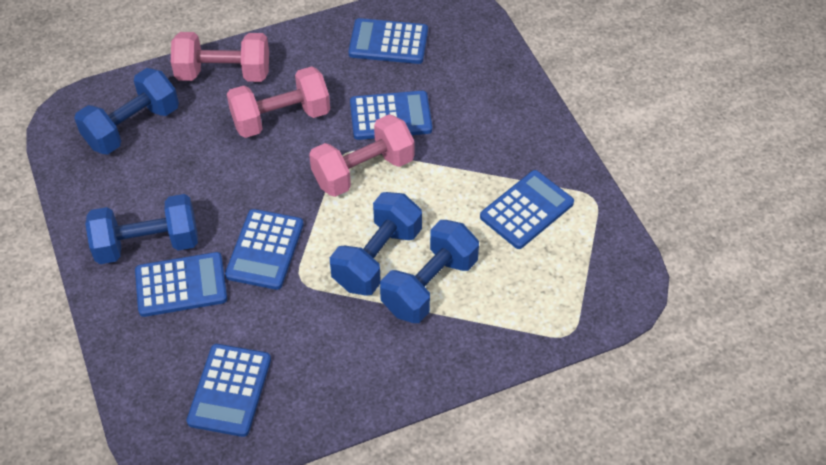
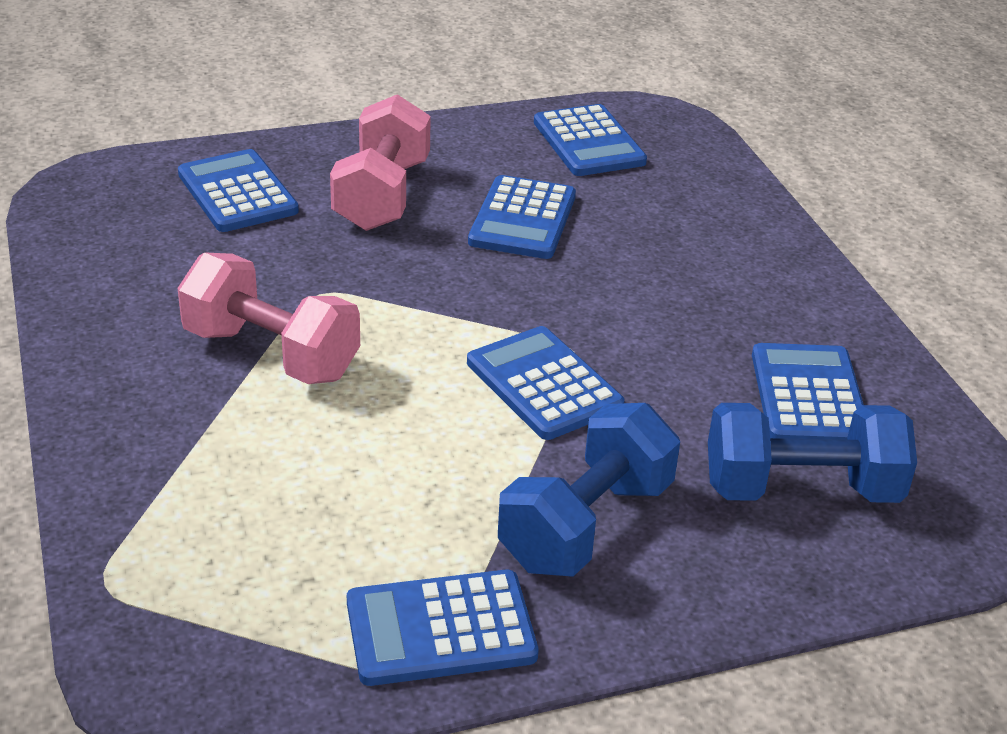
blue dumbbell: [74,68,179,155] [85,194,198,264] [330,192,422,296] [380,220,479,323] = 4 -> [498,403,680,577] [708,403,917,503] = 2
pink dumbbell: [171,32,269,82] [227,66,330,138] [309,114,415,197] = 3 -> [178,252,360,384] [330,94,431,231] = 2

